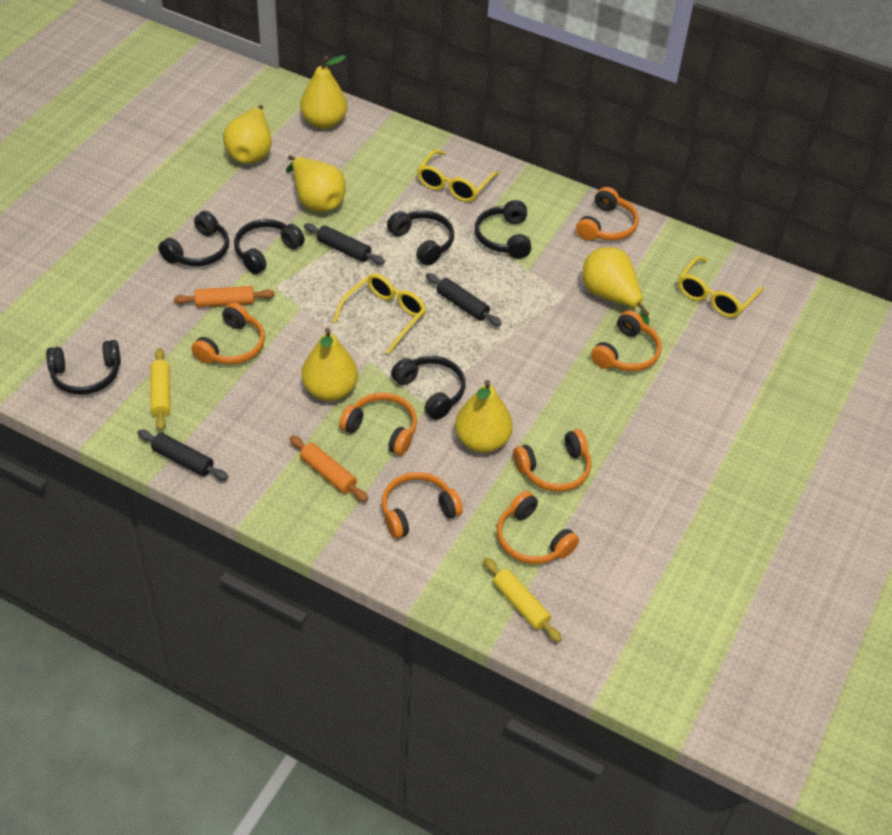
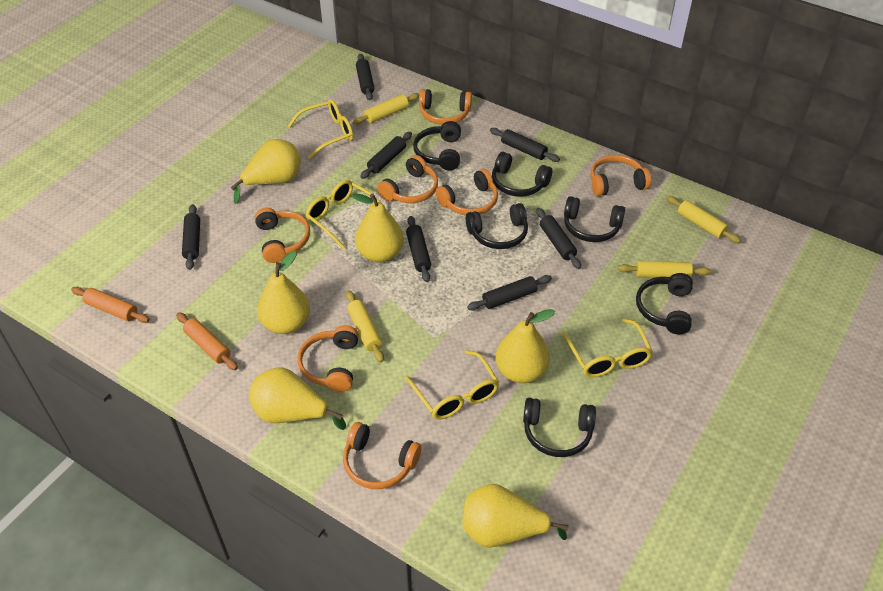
black rolling pin: [137,430,228,480] [304,223,385,264] [426,273,502,326] = 3 -> [182,204,200,270] [356,54,375,101] [360,132,412,179] [406,216,431,282] [467,275,552,310] [490,128,560,162] [536,208,581,269] = 7
yellow glasses: [333,273,426,354] [417,150,499,202] [678,256,764,318] = 3 -> [288,99,353,159] [305,180,381,250] [405,350,499,419] [562,318,653,377] = 4
yellow rolling pin: [150,348,170,430] [483,557,562,642] = 2 -> [346,290,384,362] [353,93,419,125] [618,260,711,278] [666,196,741,243] = 4

